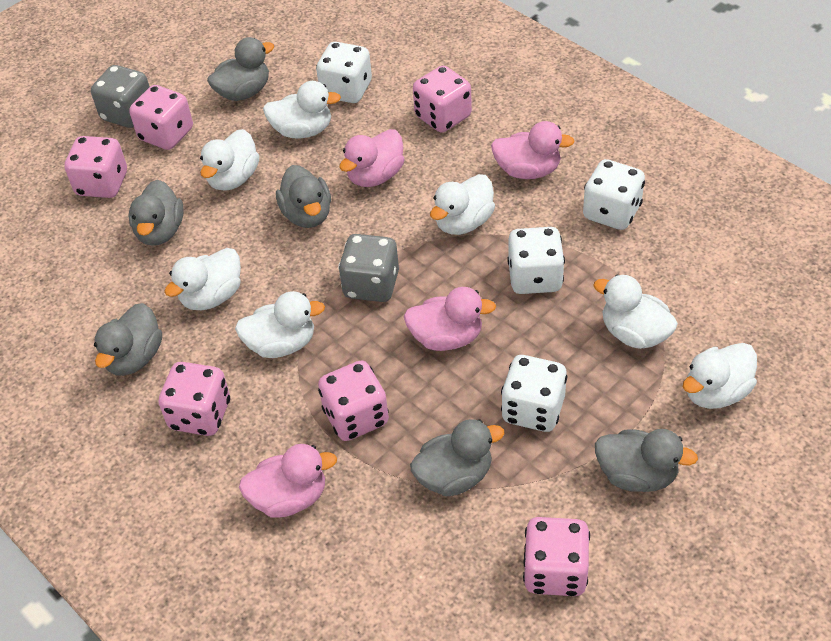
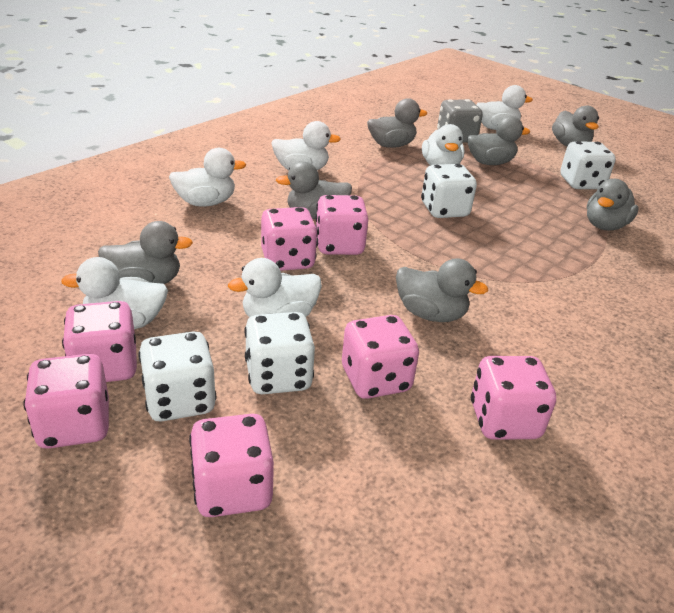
grey dice: [91,65,150,128] [338,234,399,302] = 2 -> [437,99,483,143] = 1
grey duck: [94,303,162,376] [129,180,184,246] [207,37,274,101] [276,165,331,228] [410,419,504,497] [595,429,698,492] = 6 -> [98,221,193,284] [276,161,352,219] [367,98,427,148] [396,258,488,322] [467,116,530,165] [552,105,599,146] [587,179,639,231] = 7
pink dice: [65,136,127,198] [129,85,193,150] [159,362,230,436] [318,360,389,441] [413,66,472,133] [523,517,590,596] = 6 -> [23,354,109,449] [62,301,137,382] [189,414,274,517] [261,207,318,271] [316,195,368,255] [342,315,419,399] [471,356,556,440] = 7
pink duck: [239,444,337,517] [339,129,404,187] [404,287,496,351] [491,121,575,179] = 4 -> none = 0
white duck: [164,248,241,310] [200,129,259,191] [235,291,325,358] [263,81,341,138] [430,174,495,235] [593,275,678,349] [683,343,757,409] = 7 -> [61,257,168,329] [169,148,246,206] [228,258,322,317] [271,121,341,170] [422,124,464,166] [476,85,533,130] = 6

